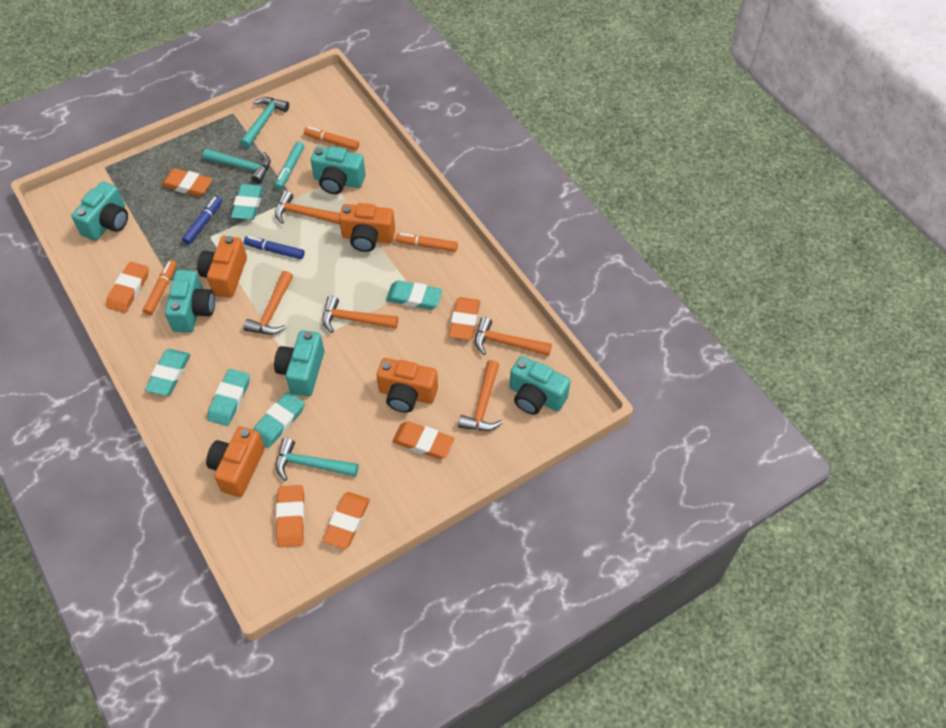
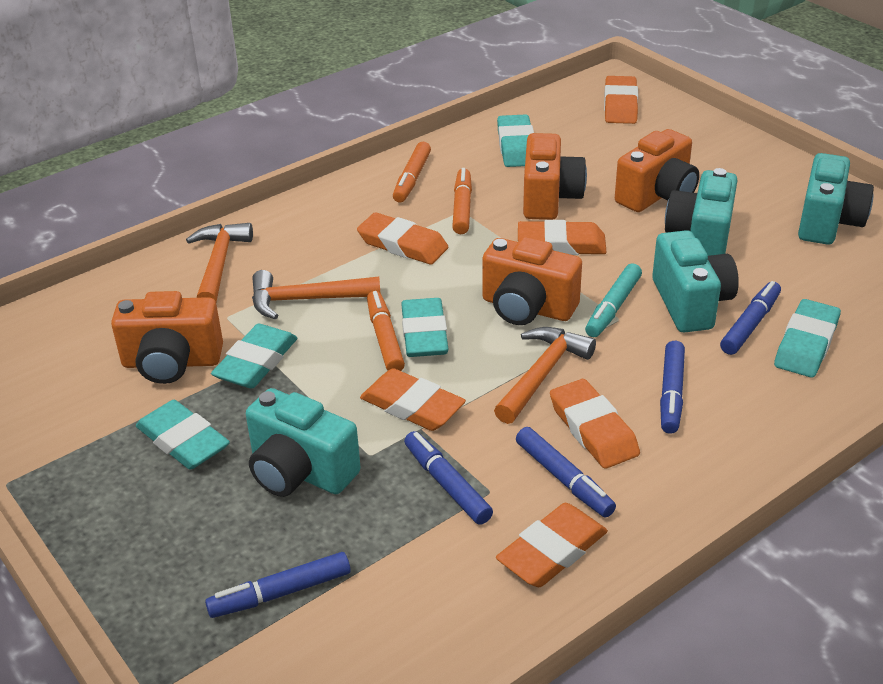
blue marker: [182,196,222,245] [244,236,305,259] = 2 -> [205,552,350,618] [404,431,493,525] [516,427,616,517] [660,341,685,434] [720,281,781,355] = 5
orange hammer: [243,271,293,335] [275,191,340,225] [322,296,398,333] [458,360,503,431] [475,317,552,356] = 5 -> [186,223,253,302] [252,270,380,319] [494,327,596,424] = 3
turquoise camera: [71,181,128,241] [165,270,215,333] [274,330,324,396] [311,146,366,194] [510,356,571,415] = 5 -> [246,388,361,497] [652,230,739,333] [665,168,737,256] [798,153,874,245] = 4
turquoise hammer: [203,149,270,184] [240,97,289,148] [276,438,358,481] = 3 -> none = 0

